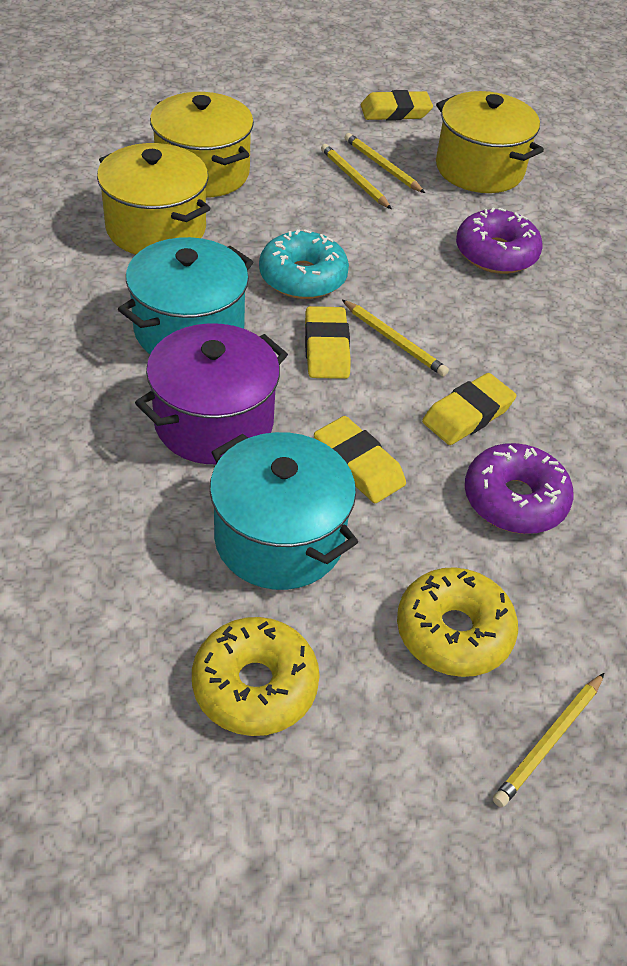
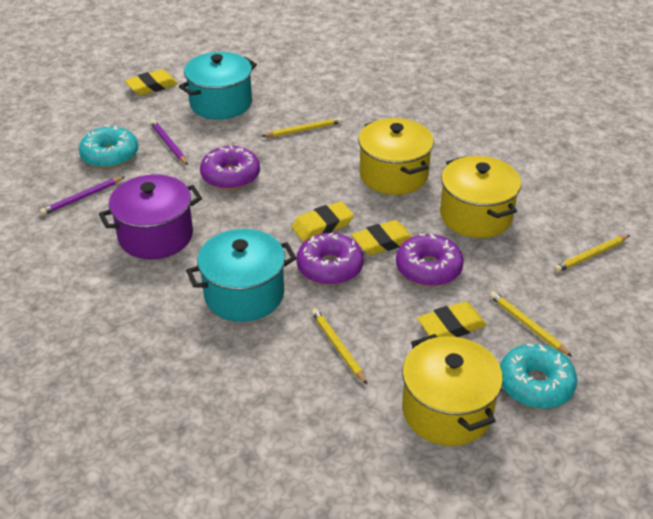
purple donut: [456,208,542,274] [465,443,574,534] = 2 -> [200,145,260,190] [296,232,364,285] [396,234,464,286] = 3
purple pencil: none = 0 -> [40,177,124,216] [150,120,188,165] = 2
turquoise donut: [259,229,349,299] = 1 -> [79,125,138,169] [500,344,577,409] = 2
yellow donut: [192,617,320,736] [397,567,518,677] = 2 -> none = 0

